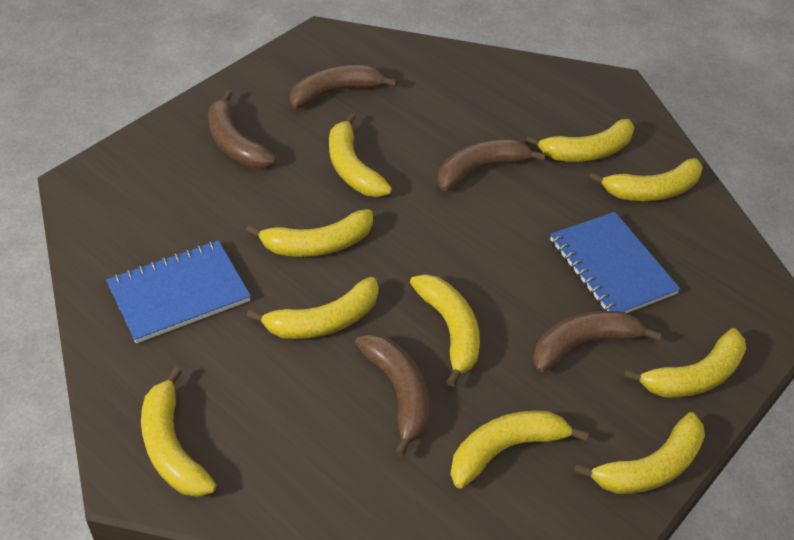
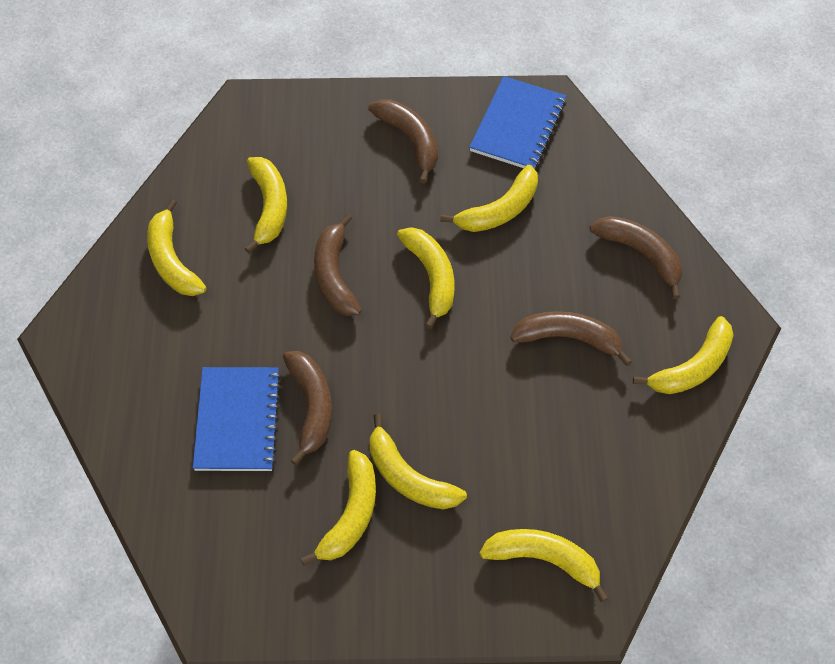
yellow banana: [141,367,216,497] [246,209,373,257] [247,277,379,339] [329,113,392,197] [410,274,480,387] [450,410,589,489] [525,119,634,162] [574,412,705,494] [589,158,703,201] [623,328,746,398] = 10 -> [147,199,206,296] [245,157,287,254] [300,450,376,566] [370,414,467,509] [397,227,454,329] [440,165,538,232] [479,529,608,602] [633,316,733,394] = 8

